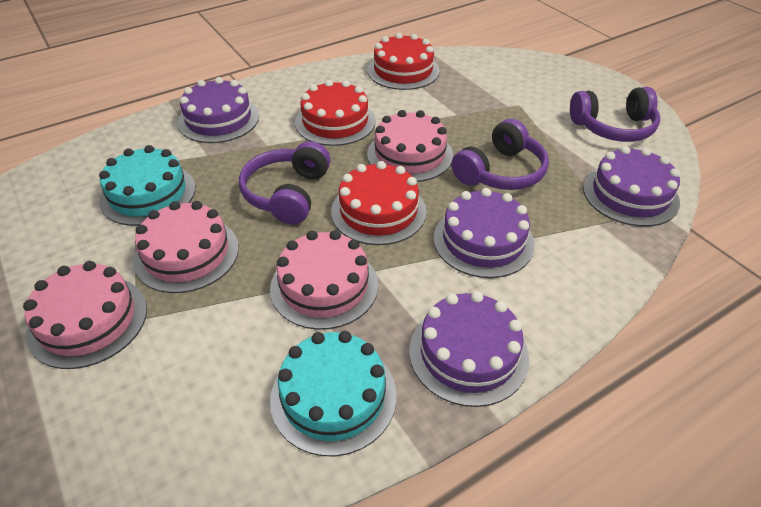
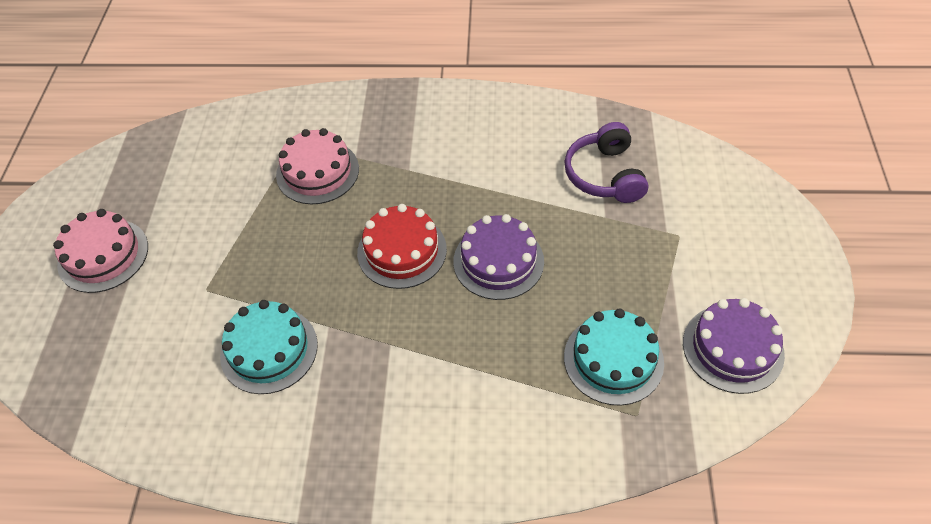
pink cake: [23,261,147,369] [133,201,239,293] [270,230,378,330] [367,110,453,182] = 4 -> [53,209,148,293] [276,128,359,204] = 2
purple cake: [178,77,259,143] [409,291,529,407] [433,188,535,278] [583,146,680,227] = 4 -> [453,214,544,300] [683,298,785,394] = 2
purple headphones: [239,141,330,224] [451,119,549,190] [570,87,660,142] = 3 -> [564,122,648,203] = 1
red cake: [295,80,376,146] [331,161,427,245] [367,33,440,90] = 3 -> [357,204,447,289] = 1

